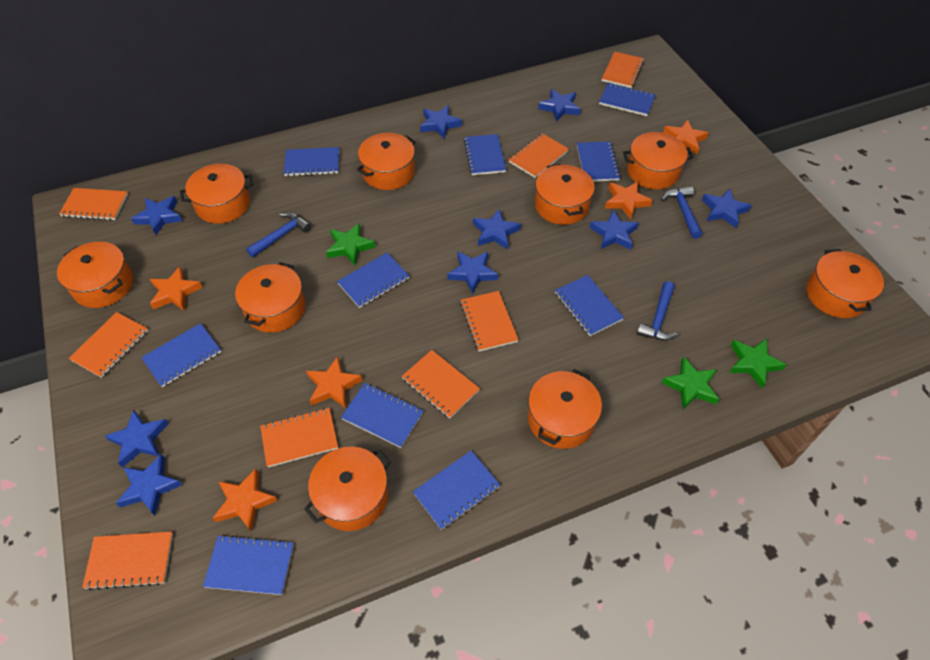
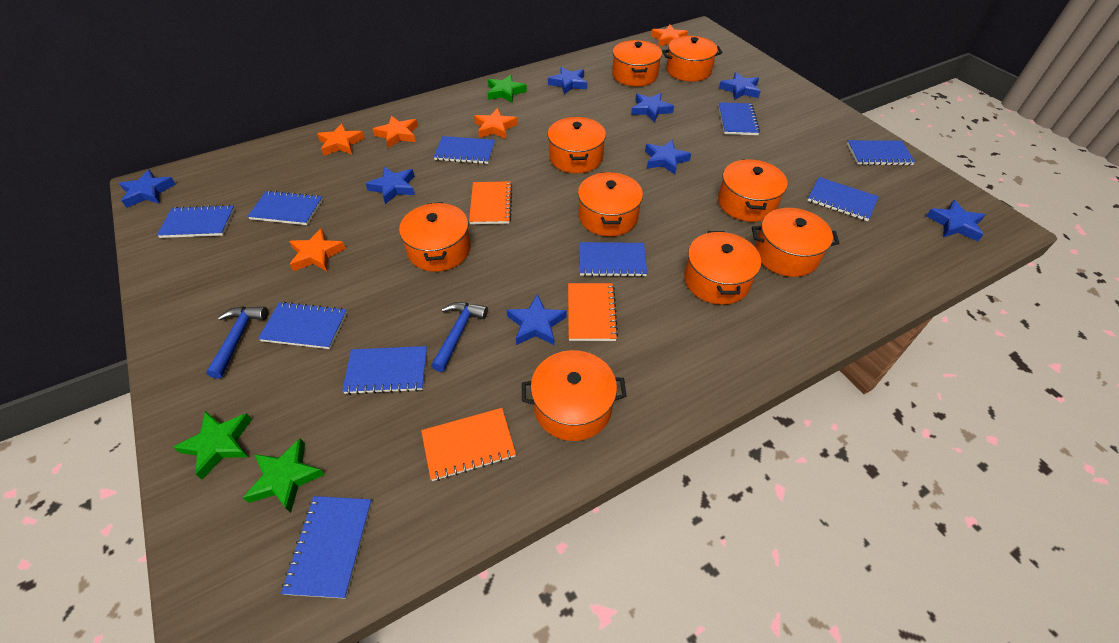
blue hammer: [246,212,311,257] [637,281,679,341] [661,186,703,239] = 3 -> [206,307,268,379] [431,302,488,372] = 2
blue star: [105,409,168,468] [116,454,182,515] [131,196,182,235] [420,105,462,139] [447,251,498,294] [473,209,521,250] [538,89,581,122] [589,210,639,250] [702,189,752,228] = 9 -> [119,170,176,208] [365,167,415,204] [507,294,567,345] [548,67,587,95] [631,93,674,122] [645,140,691,174] [719,72,761,100] [926,200,985,241] = 8
orange notebook: [59,188,128,220] [69,312,148,378] [82,532,173,590] [260,408,338,467] [402,350,480,418] [460,291,519,352] [509,133,569,178] [602,52,644,88] = 8 -> [421,408,516,481] [469,181,512,224] [568,283,618,341] = 3

